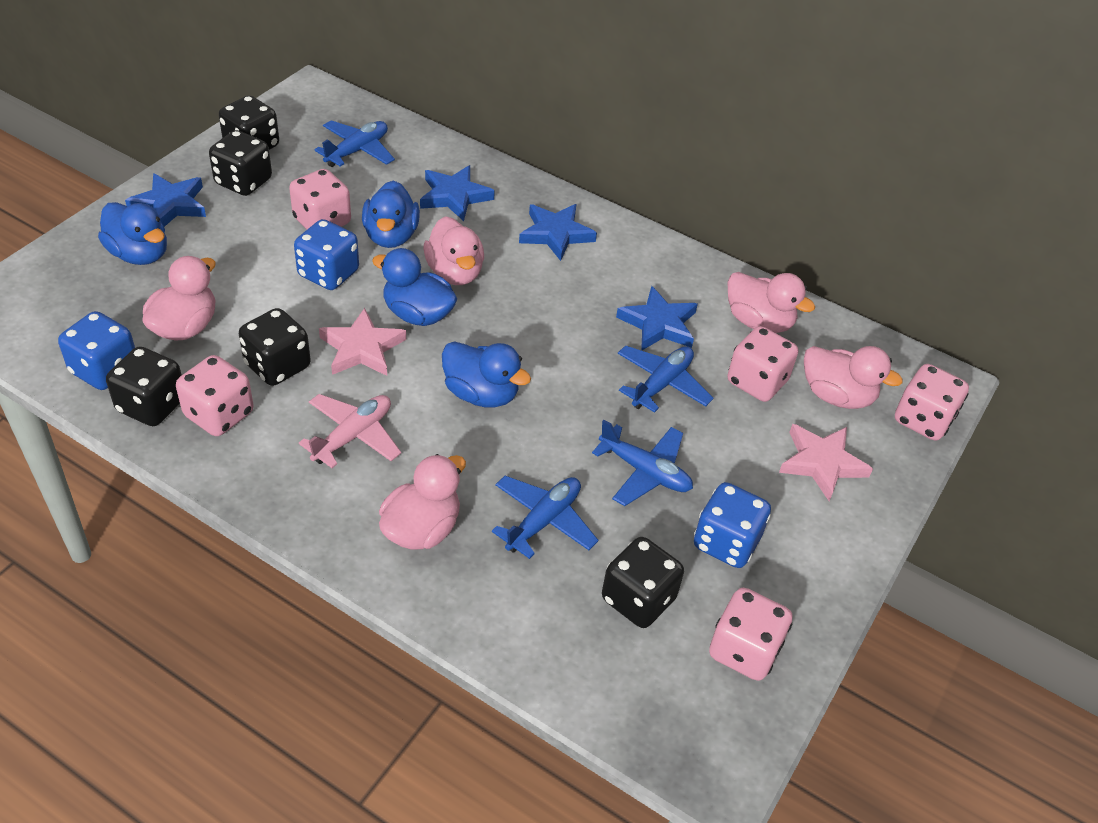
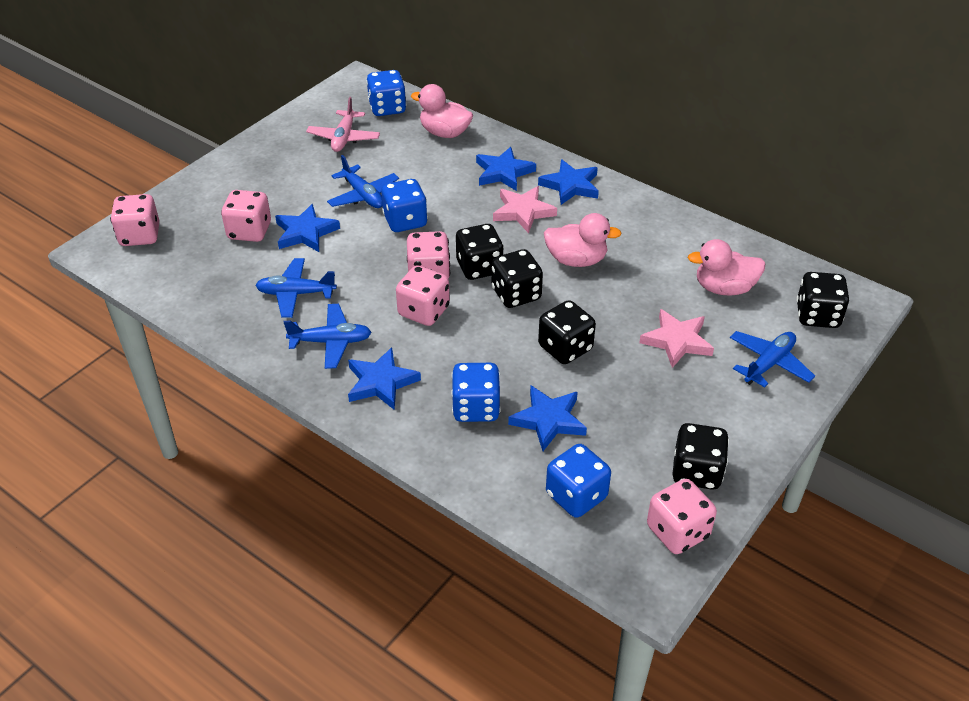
blue dice: [58,311,135,390] [294,219,359,290] [694,482,771,568] = 3 -> [366,70,407,116] [381,179,428,232] [451,363,501,422] [546,444,611,518] = 4
blue duck: [98,202,167,265] [362,180,420,248] [372,248,457,326] [442,341,531,408] = 4 -> none = 0
blue star: [125,173,206,227] [420,165,495,221] [519,204,597,261] [616,286,698,351] = 4 -> [275,204,340,252] [348,347,421,410] [476,147,536,191] [508,386,587,451] [538,159,599,205] = 5
pink duck: [142,256,216,341] [379,454,466,550] [424,216,484,285] [727,272,815,333] [804,346,903,409] = 5 -> [411,84,473,138] [544,213,622,267] [688,239,765,296] = 3

